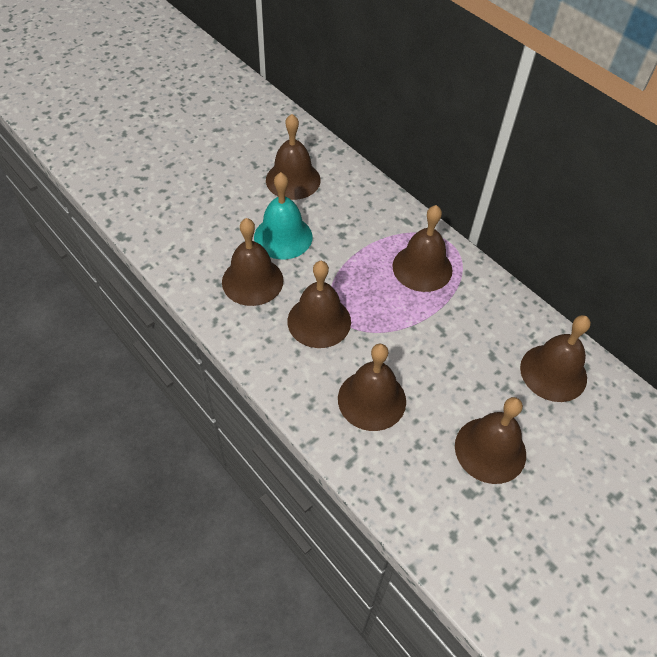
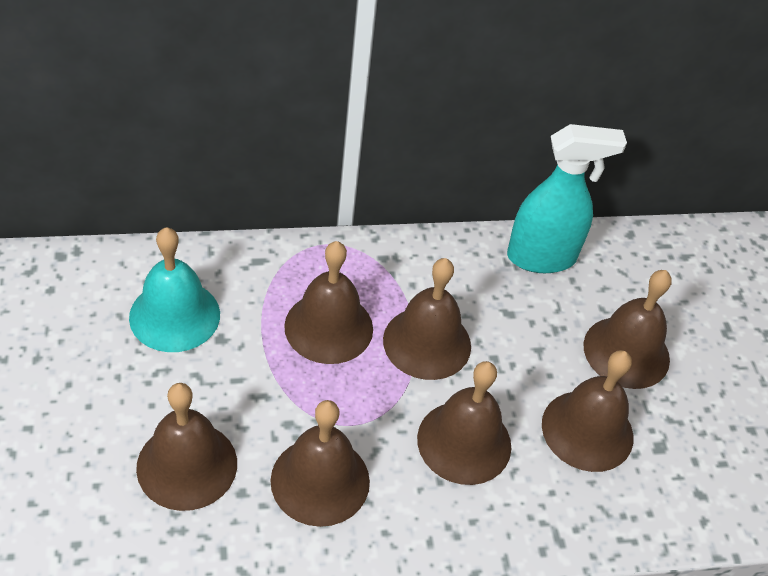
turquoise spray bottle: none = 0 -> [507,124,627,273] = 1

